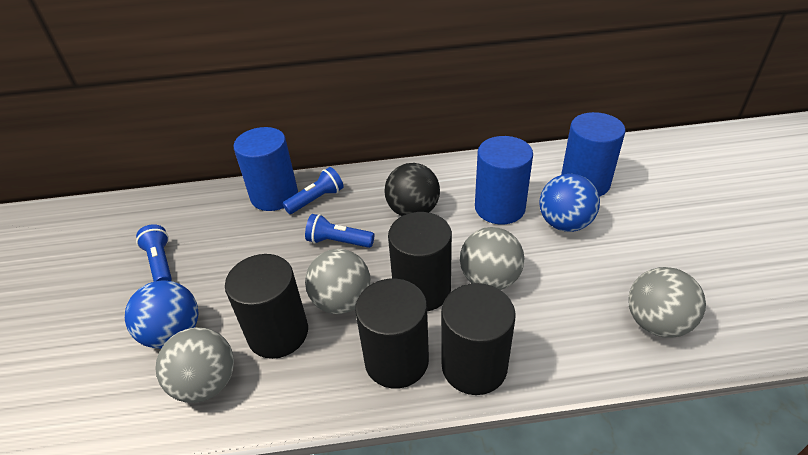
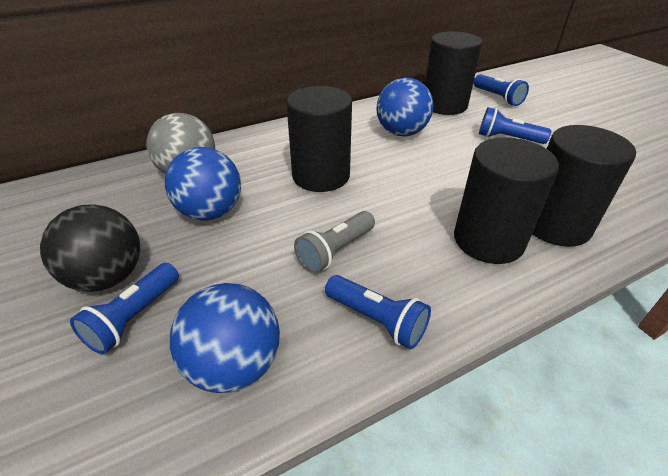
blue ball: [125,280,198,349] [539,174,600,232] = 2 -> [165,147,241,221] [170,283,280,393] [376,78,433,136] = 3
blue cylinder: [234,127,298,211] [475,136,533,224] [561,112,626,197] = 3 -> none = 0
blue flashlight: [136,224,172,281] [283,167,344,214] [305,214,374,248] = 3 -> [70,263,179,354] [325,275,431,349] [474,74,529,106] [479,107,551,144] = 4
grey ball: [155,327,234,403] [305,249,371,314] [460,227,524,290] [628,267,706,338] = 4 -> [146,113,215,174] = 1
grey flashlight: none = 0 -> [294,211,375,273] = 1

